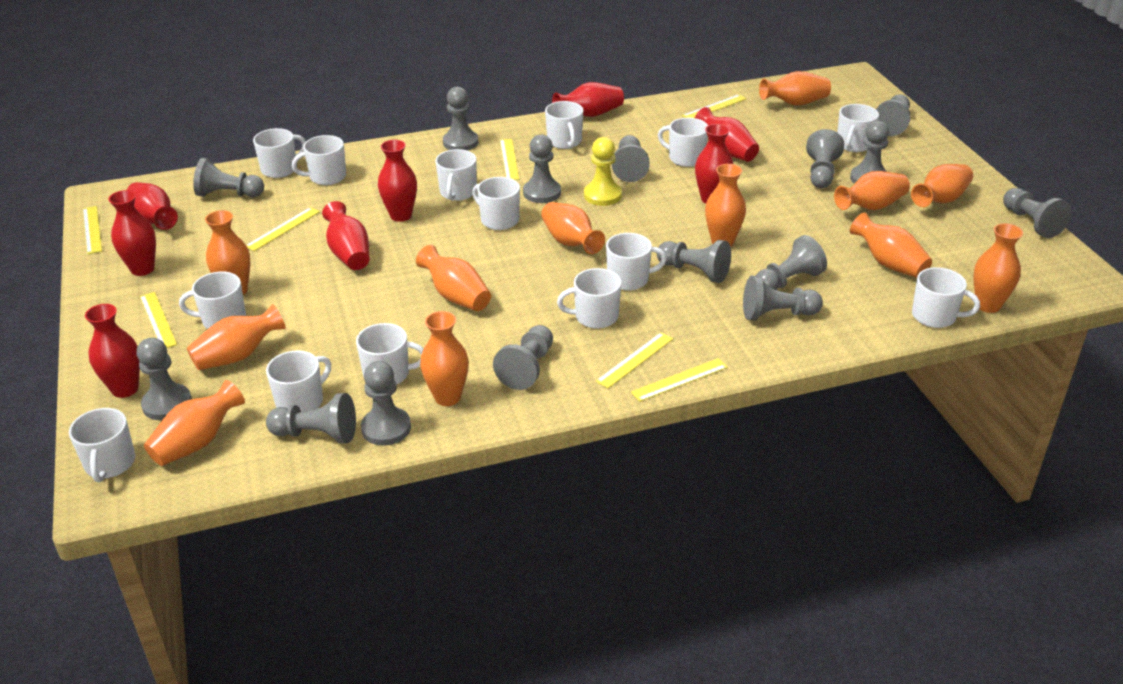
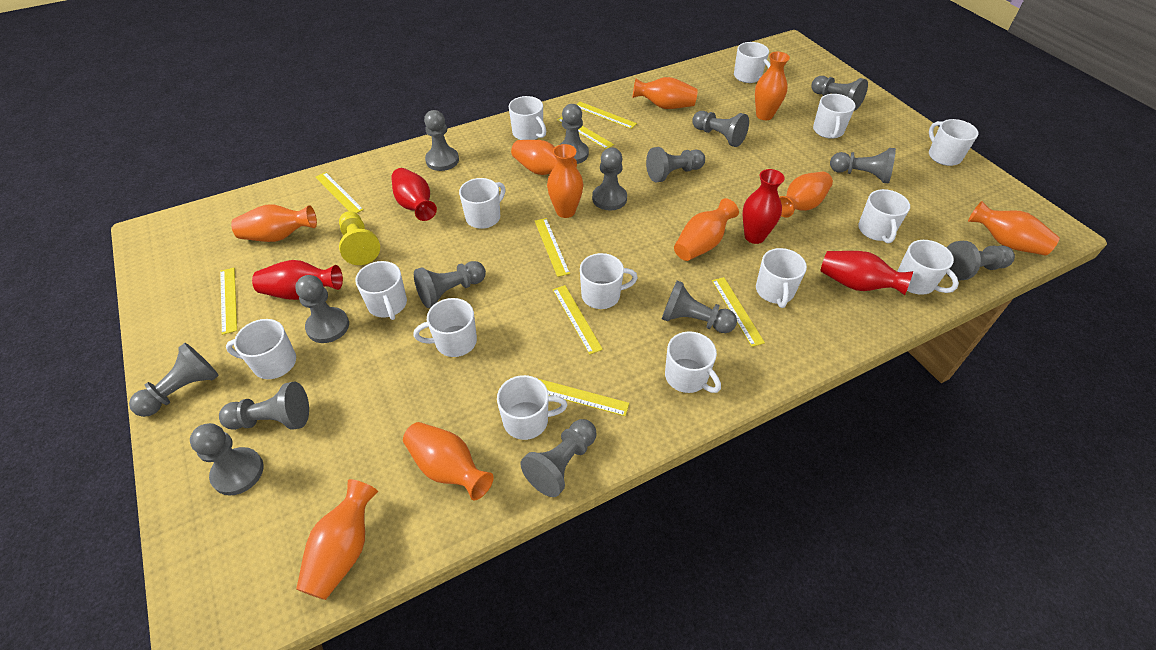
orange vase: [144,380,245,466] [187,304,286,370] [205,210,251,295] [416,245,491,311] [420,311,469,406] [541,202,605,254] [705,164,746,247] [759,71,831,105] [834,171,910,210] [850,212,932,278] [911,164,973,207] [973,223,1023,313] = 12 -> [231,205,317,242] [296,479,378,600] [403,422,494,500] [511,140,577,175] [547,144,583,218] [633,77,698,109] [674,198,739,261] [755,52,790,120] [779,172,833,218] [968,201,1060,256] = 10
red vase: [85,304,140,398] [108,190,156,276] [127,182,178,230] [322,201,370,270] [378,140,417,222] [552,82,624,117] [695,107,759,162] [695,124,733,204] = 8 -> [252,260,343,300] [391,168,437,221] [743,169,785,244] [820,251,913,295] = 4
yellow ruler: [83,206,102,254] [140,292,177,348] [246,207,320,251] [500,139,519,180] [596,332,673,388] [631,358,728,402] [682,94,747,118] = 7 -> [220,268,237,335] [315,172,364,213] [535,218,570,277] [537,378,629,416] [553,285,603,355] [557,117,614,149] [576,102,637,129] [712,277,765,347] = 8

